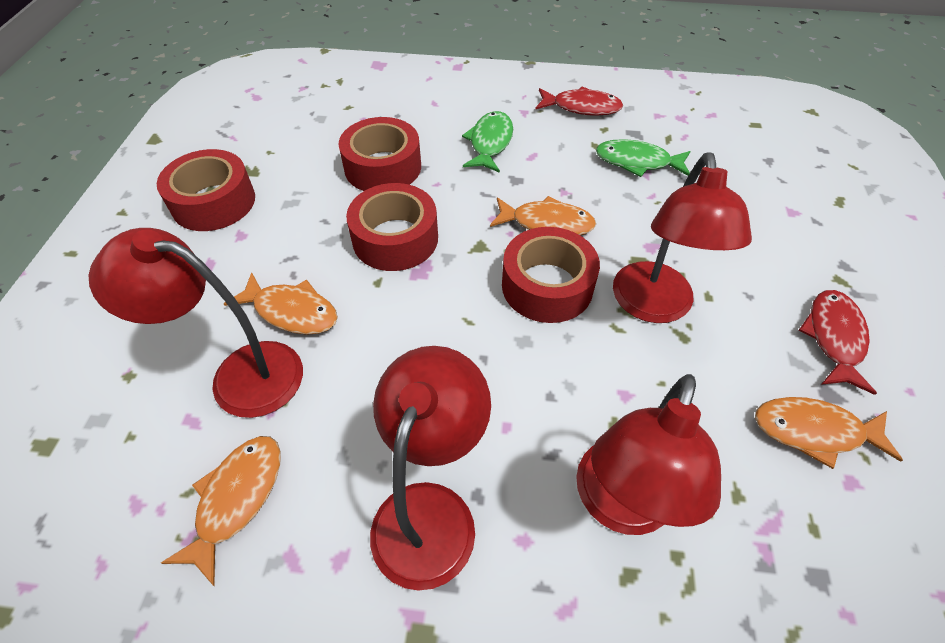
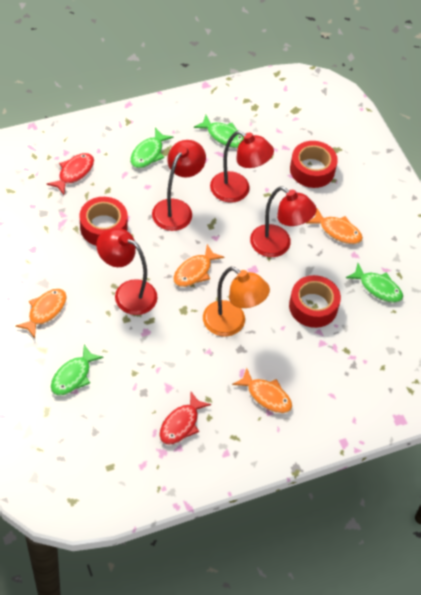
green fish: [462,111,513,173] [596,139,691,177] = 2 -> [51,345,104,396] [130,128,173,168] [194,115,244,148] [346,263,403,303] = 4
orange lamp: none = 0 -> [203,267,270,336] = 1
red tape: [157,149,255,231] [339,117,421,191] [346,183,438,271] [502,227,600,323] = 4 -> [79,197,128,245] [289,275,341,328] [290,141,338,188] = 3

